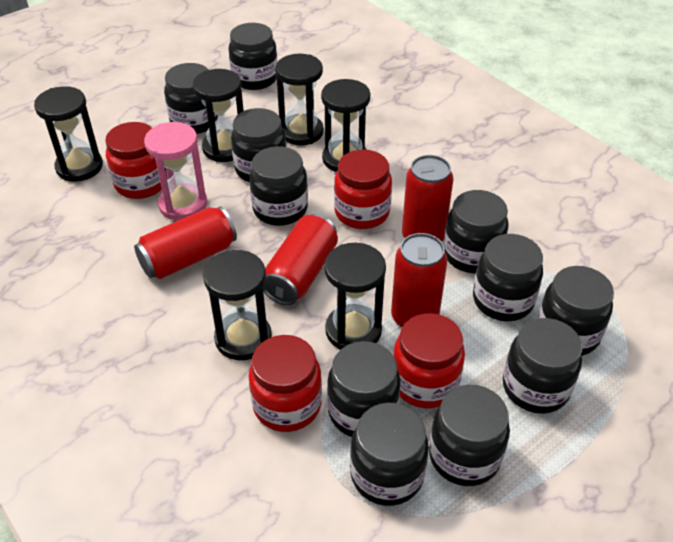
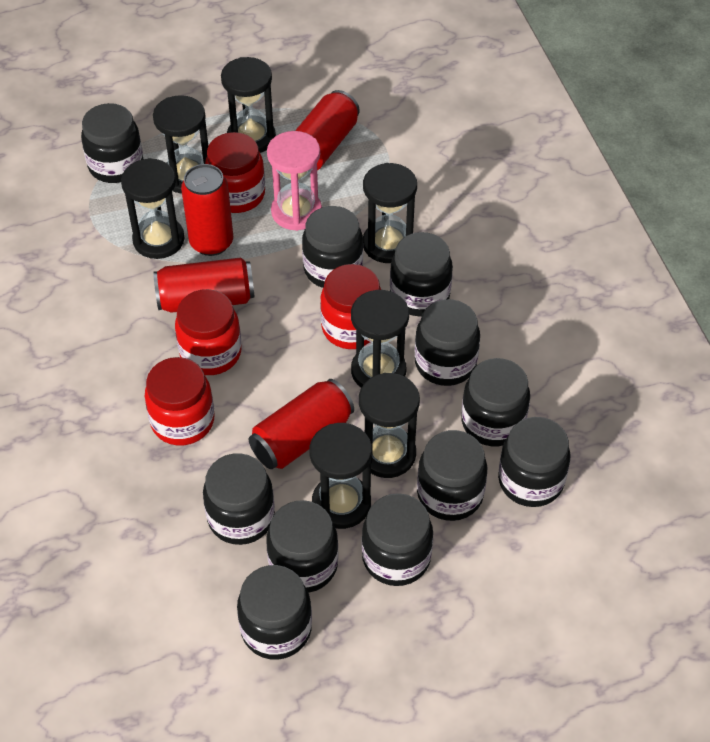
black hourglass: [34,86,103,182] [192,69,244,162] [203,250,272,360] [275,54,324,145] [321,79,370,172] [324,243,386,350] = 6 -> [121,158,184,259] [153,95,208,194] [221,57,276,153] [309,423,372,529] [351,290,409,388] [359,373,420,478] [363,163,417,263] = 7

